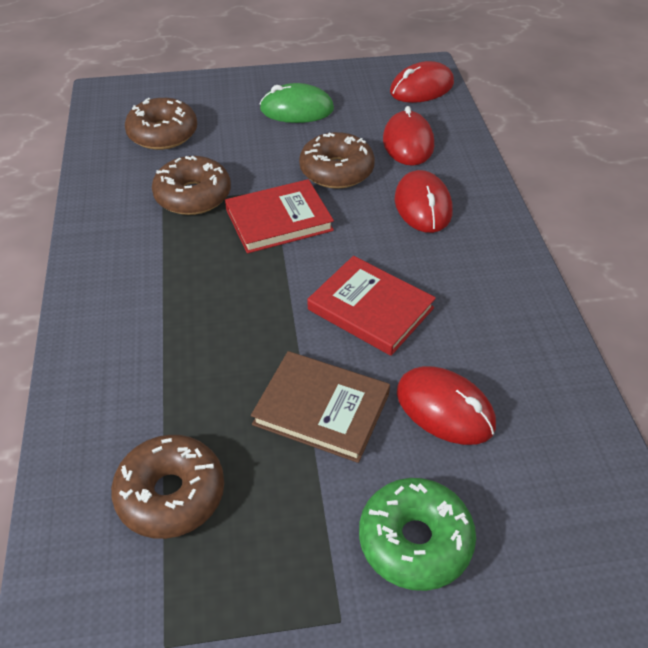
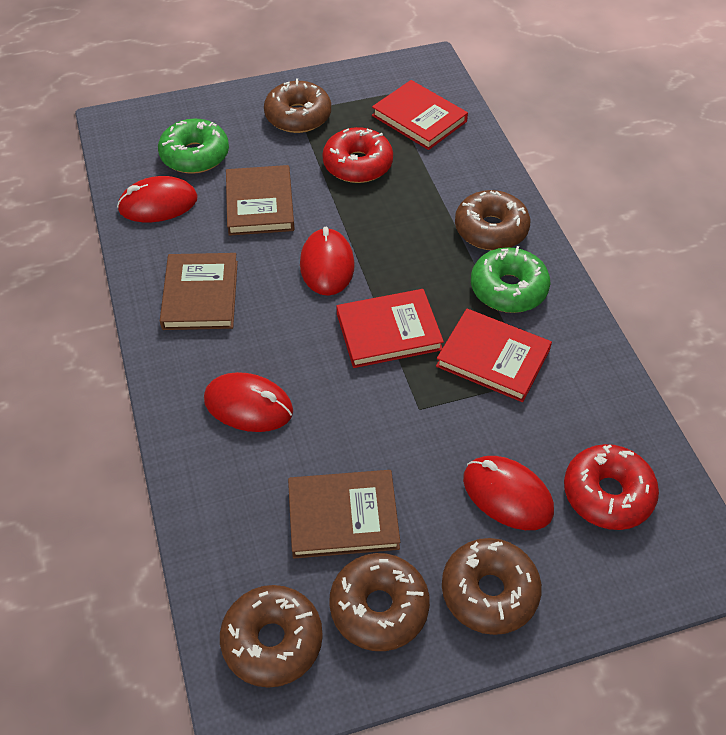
brown book: [251,351,390,463] = 1 -> [160,253,238,330] [226,165,295,236] [288,470,400,559] = 3
brown donut: [111,435,224,539] [125,98,197,150] [152,156,231,215] [299,132,375,189] = 4 -> [220,585,323,688] [264,78,331,133] [329,553,430,651] [442,538,542,635] [455,190,530,250] = 5
green donut: [359,478,476,591] = 1 -> [158,119,229,174] [471,246,550,313] = 2
green mouse: [259,83,334,123] = 1 -> none = 0
red book: [225,179,334,254] [308,256,436,356] = 2 -> [336,289,444,368] [372,80,468,150] [436,309,552,402] = 3
red donut: none = 0 -> [322,127,393,183] [564,444,659,530] = 2

